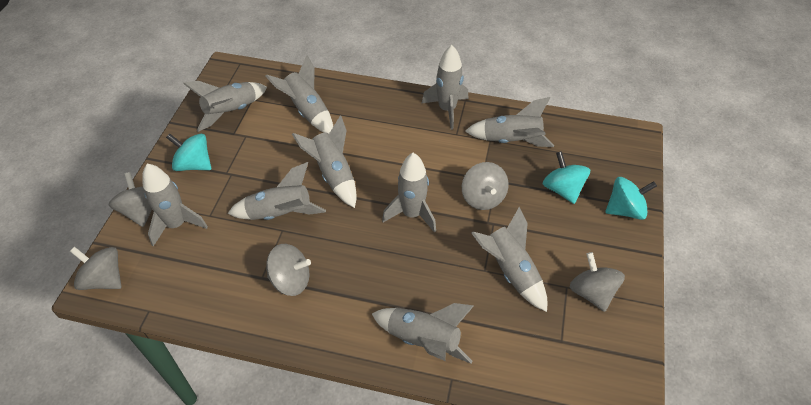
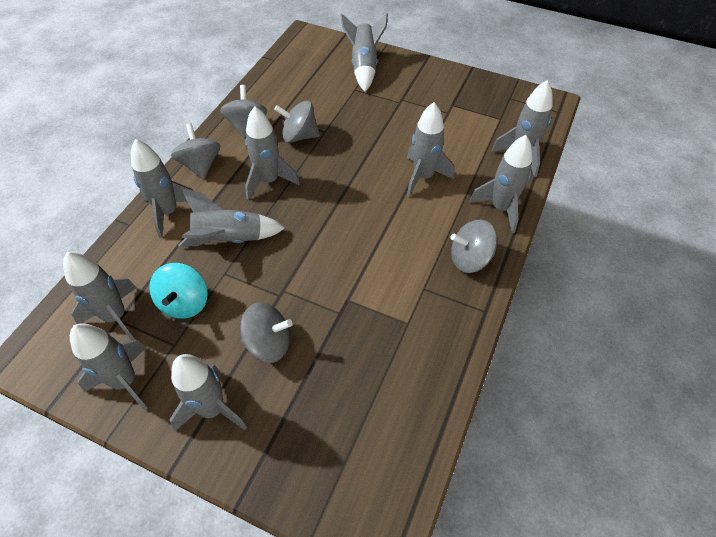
turquoise spinning top: [166,134,211,171] [543,151,590,204] [605,177,657,220] = 3 -> [149,263,208,319] = 1

